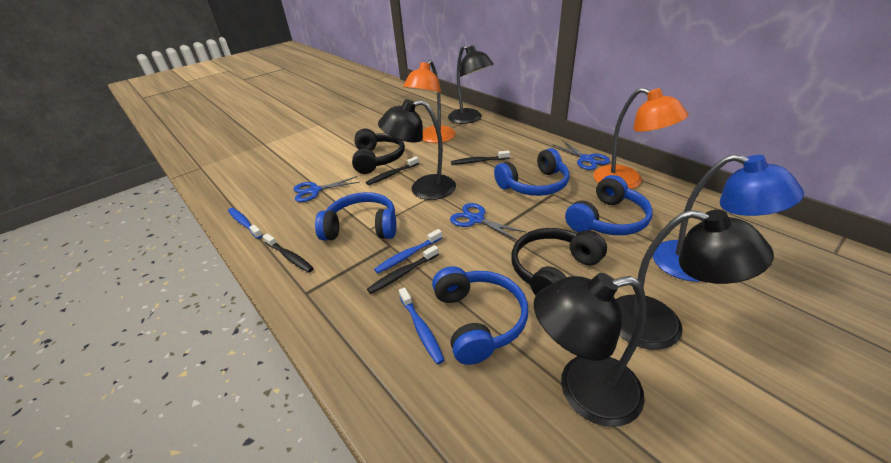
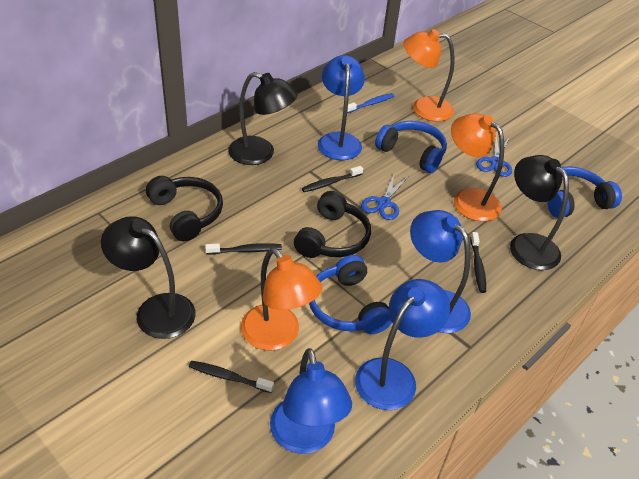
black lamp: [378,99,456,200] [448,45,494,124] [534,273,647,427] [616,210,774,350] = 4 -> [101,216,196,339] [228,72,298,165] [510,155,569,270] = 3
blue headphones: [315,192,396,241] [432,266,528,365] [494,148,569,196] [565,175,653,235] = 4 -> [309,255,392,334] [375,121,447,173] [547,166,622,218] = 3
blue lamp: [653,154,804,282] = 1 -> [270,348,352,454] [318,55,365,160] [355,279,450,410] [410,210,471,333] = 4
blue scissors: [294,176,360,202] [450,203,525,240] [552,140,610,170] = 3 -> [361,174,408,220] [476,137,512,177] = 2
blue toothbrush: [228,208,263,239] [374,229,442,273] [399,287,445,365] = 3 -> [347,93,394,113] = 1
orange lamp: [403,60,456,143] [593,87,688,189] = 2 -> [241,248,322,350] [404,29,455,122] [451,113,504,221] = 3

